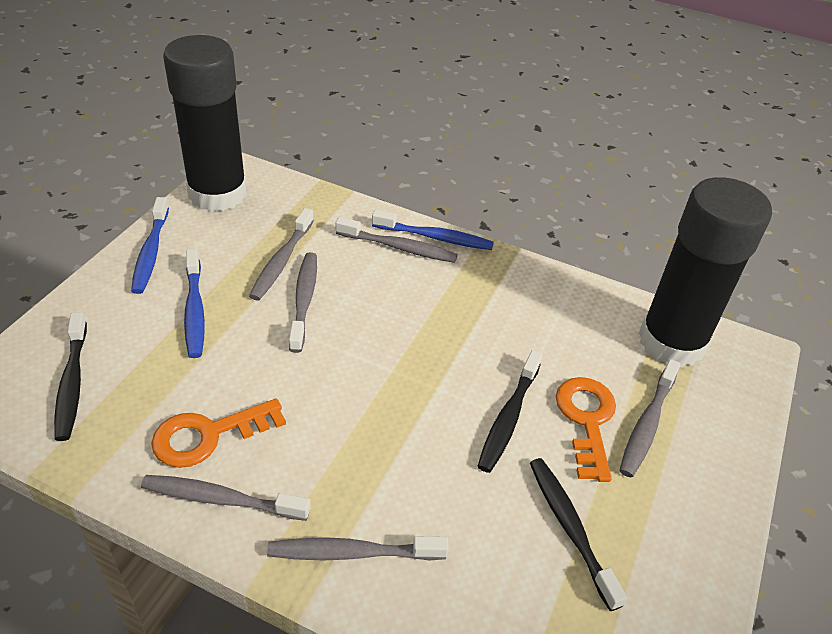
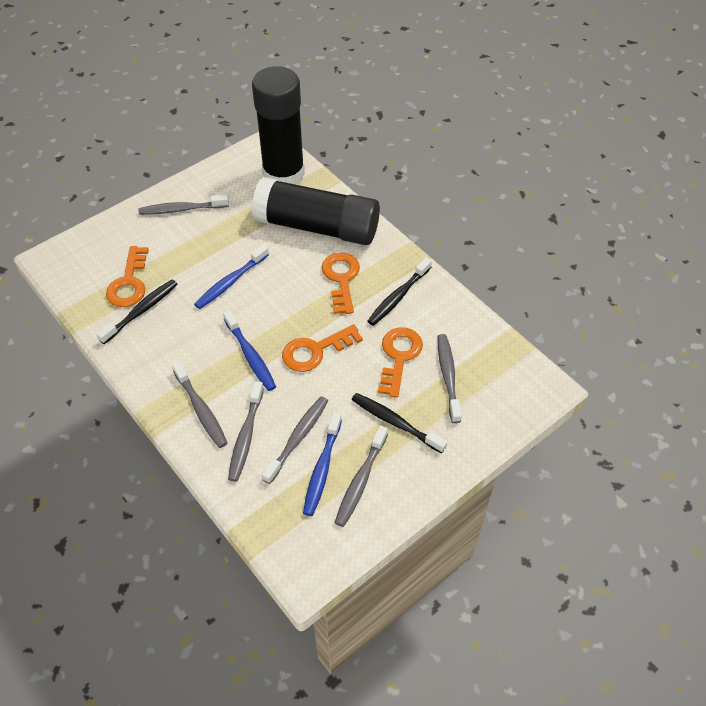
orange key: [151,398,286,468] [556,377,616,482] = 2 -> [106,246,149,307] [282,325,363,372] [322,253,360,314] [378,327,423,398] = 4

